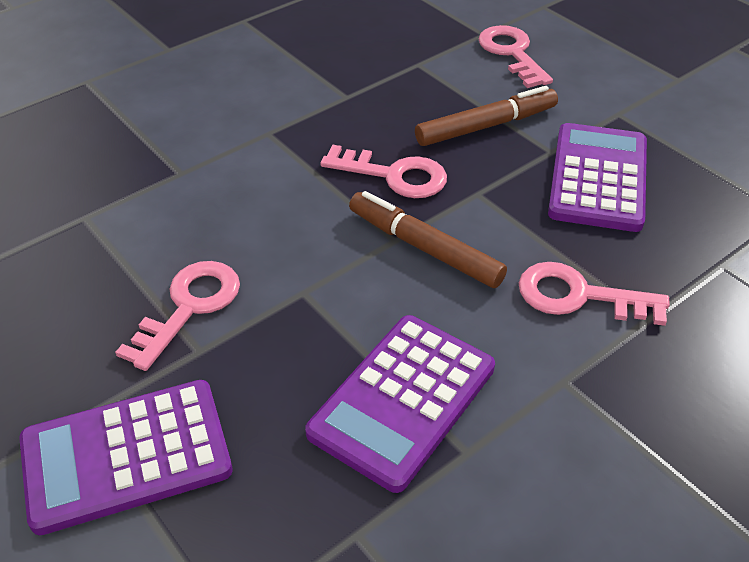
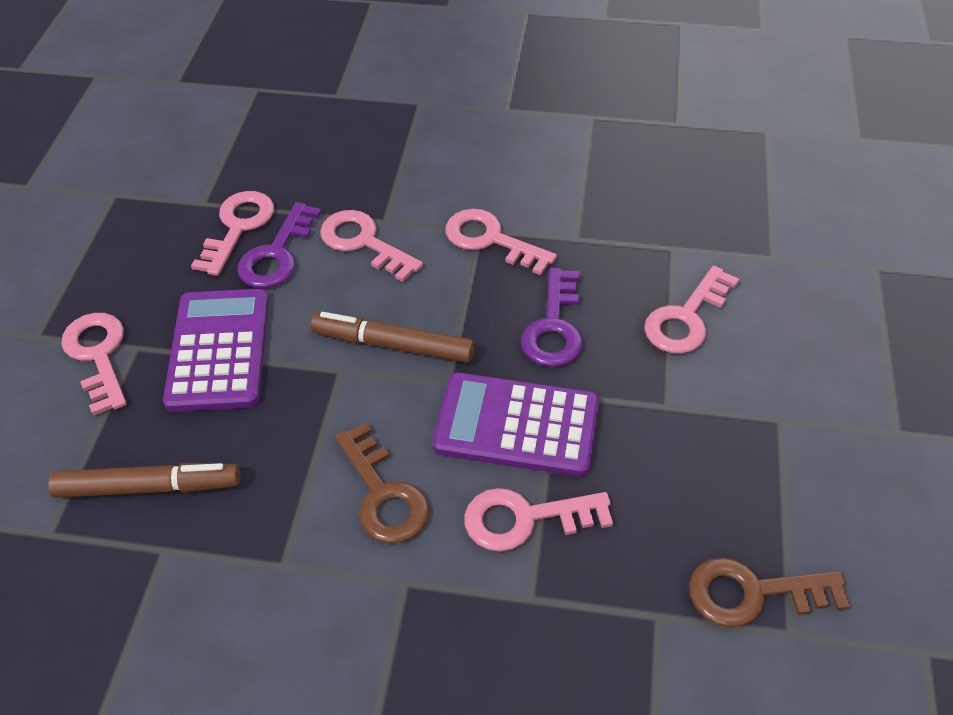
brown key: none = 0 -> [335,422,429,543] [689,558,850,627] = 2
pink key: [115,261,240,371] [320,145,447,198] [478,25,553,88] [519,262,670,326] = 4 -> [61,313,126,416] [191,191,274,276] [320,210,423,282] [446,209,557,275] [464,488,613,552] [644,266,739,354] = 6
purple calculator: [19,380,233,535] [305,315,495,493] [548,123,647,232] = 3 -> [163,289,269,412] [433,372,599,477] = 2
purple key: none = 0 -> [237,202,321,288] [521,268,583,367] = 2

